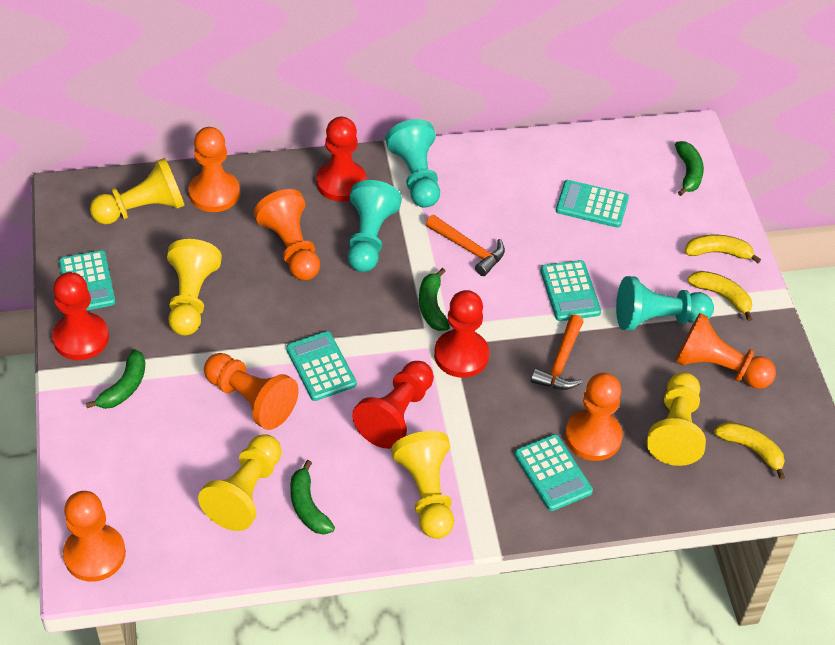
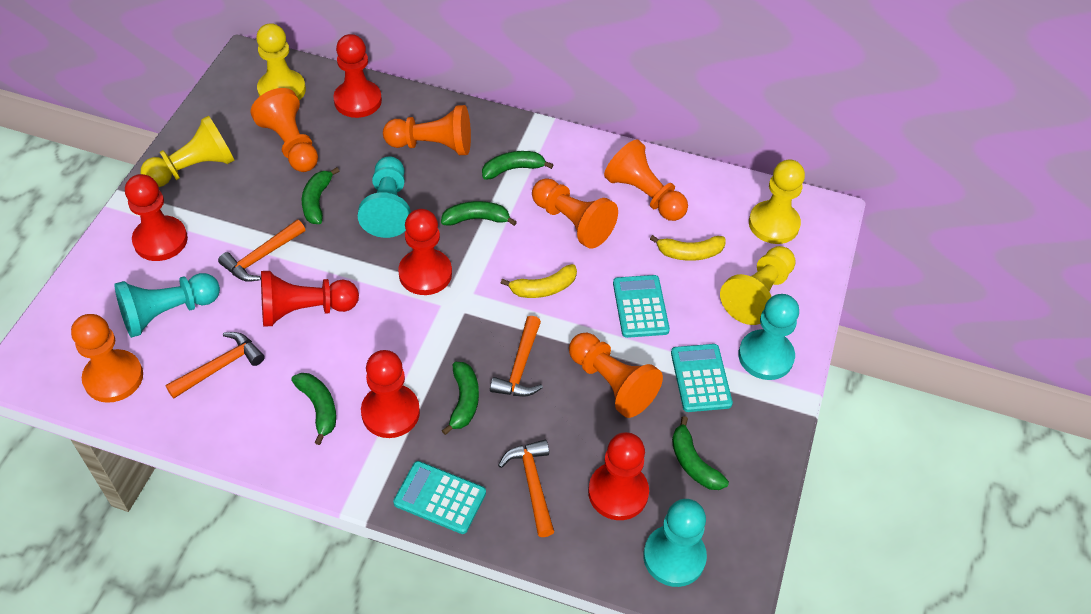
green banana: [86,349,145,409] [290,460,335,535] [419,268,450,331] [675,141,704,196] = 4 -> [291,373,336,445] [302,167,339,224] [441,201,517,226] [442,362,479,435] [482,151,553,180] [672,416,729,490] = 6
orange hammer: [426,215,505,276] [531,315,584,390] = 2 -> [165,332,265,399] [218,220,305,282] [490,316,543,397] [498,440,554,537] = 4
red pawn: [52,272,109,360] [316,116,367,202] [352,361,434,449] [434,290,489,378] = 4 -> [125,174,188,261] [261,271,359,327] [333,34,382,118] [361,350,420,438] [398,209,452,295] [588,432,649,520] = 6
turquoise calculator: [59,250,115,310] [286,331,356,401] [514,434,593,511] [540,260,601,321] [556,180,629,228] = 5 -> [393,461,486,534] [613,275,670,338] [671,344,733,412] = 3
turquoise pawn: [348,180,402,272] [385,119,440,208] [616,276,714,331] = 3 -> [114,273,220,338] [358,156,411,238] [643,499,707,587] [738,294,799,380] = 4
yellow banana: [685,235,761,263] [687,271,752,321] [714,422,785,479] = 3 -> [501,264,577,298] [650,235,726,261] = 2
yellow pawn: [90,158,185,224] [167,239,222,336] [198,434,282,531] [391,431,454,539] [647,372,706,466] = 5 -> [141,116,235,187] [256,23,306,101] [720,246,796,325] [749,160,805,244] = 4

